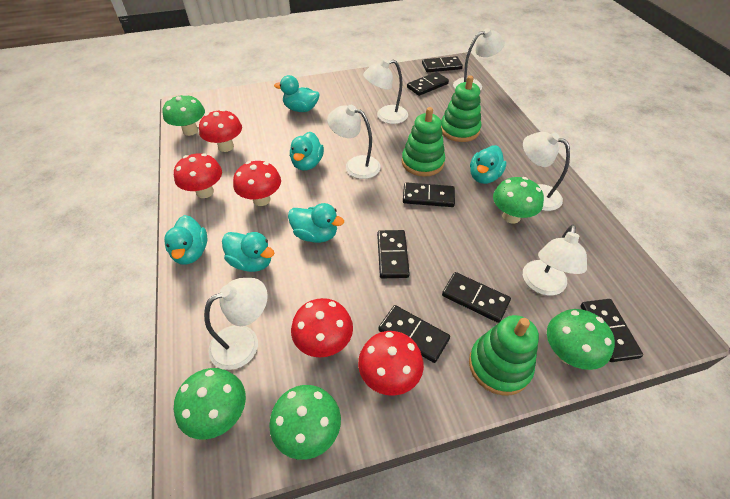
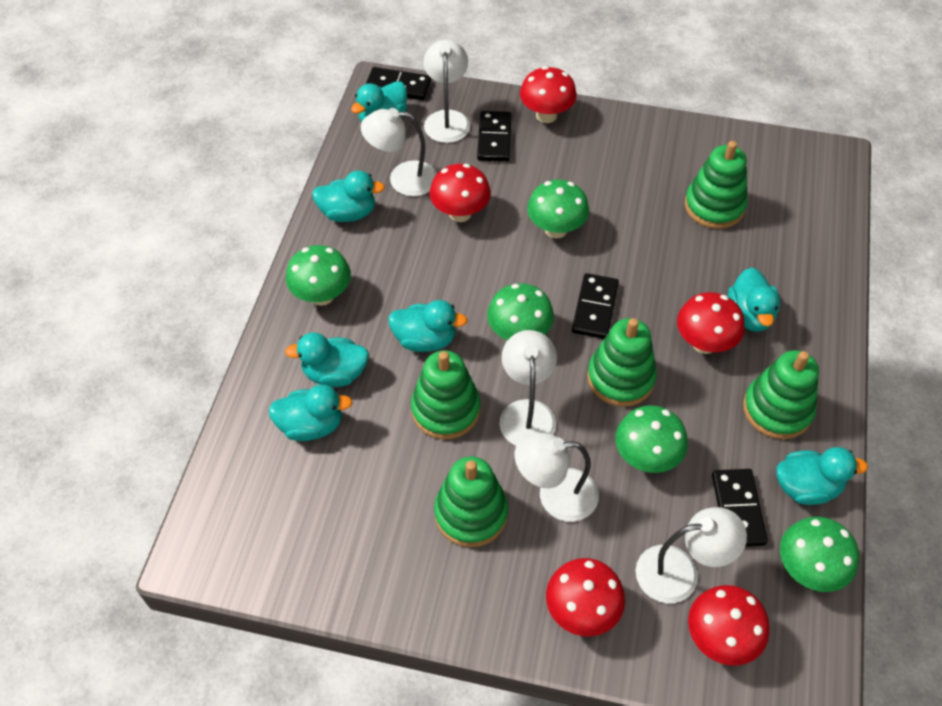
black domino: [377,230,410,278] [378,305,450,363] [403,182,455,207] [407,72,449,96] [422,56,463,72] [442,272,511,323] [581,299,643,362] = 7 -> [366,67,431,100] [477,111,512,162] [572,273,619,339] [712,469,768,547] = 4
green stacking toy: [402,107,445,177] [441,75,481,142] [469,315,539,395] = 3 -> [411,350,480,439] [434,456,508,547] [587,318,657,407] [684,141,748,229] [743,350,819,439] = 5
turquoise duck: [164,215,207,265] [222,232,274,272] [274,75,319,112] [288,203,344,243] [290,132,324,171] [470,145,506,184] = 6 -> [268,384,353,441] [285,332,369,387] [312,171,385,222] [351,81,407,122] [388,300,468,352] [728,267,780,332] [776,447,868,505] = 7
white lamp: [204,278,268,370] [327,105,381,179] [363,59,408,124] [453,28,505,91] [523,132,570,211] [523,224,587,296] = 6 -> [361,108,437,196] [423,39,470,143] [500,330,557,446] [515,433,599,522] [636,507,747,603] = 5

